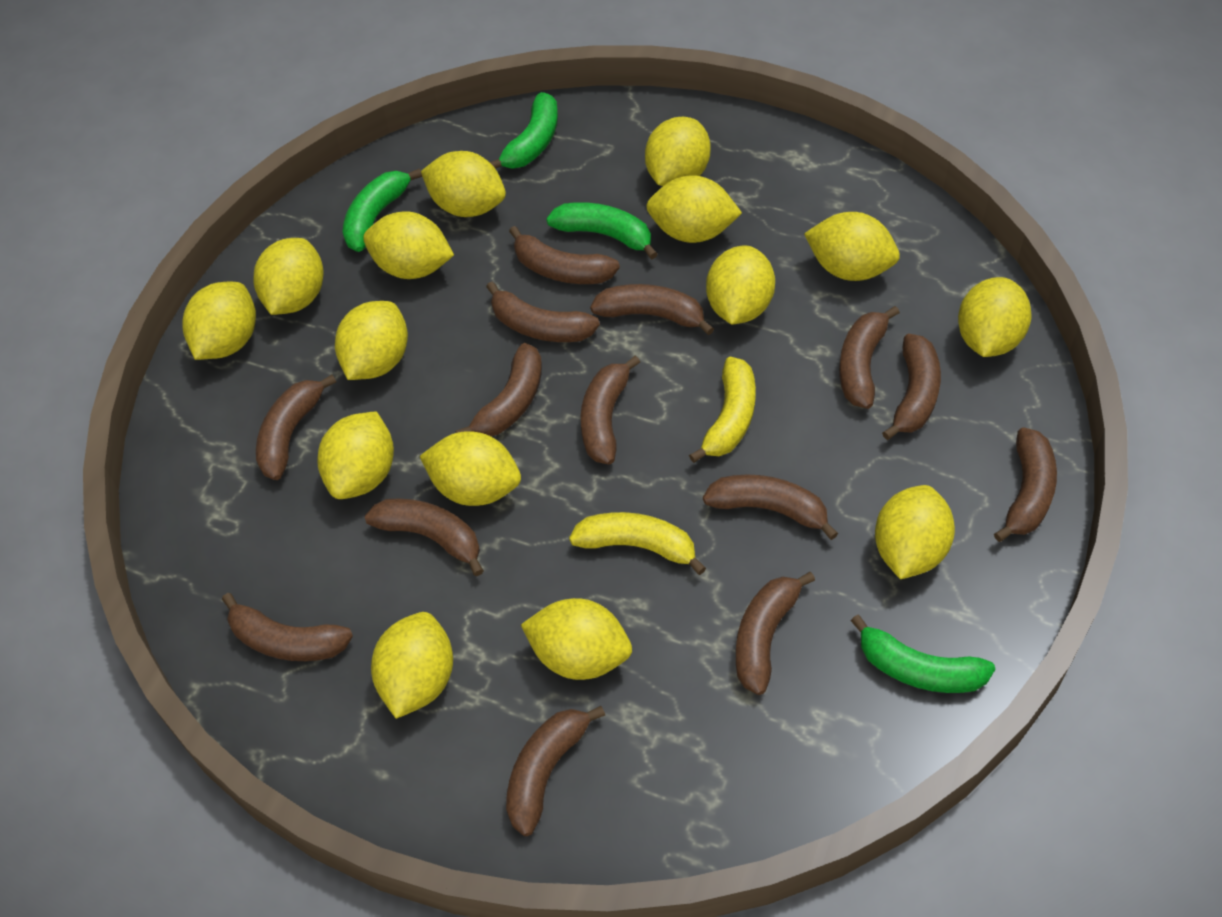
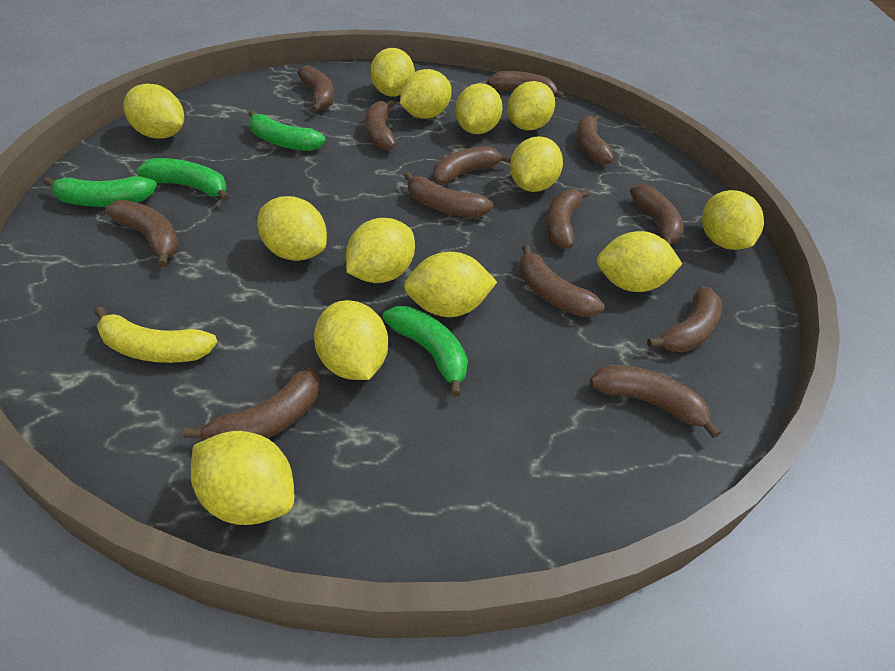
brown banana: [222,593,353,661] [256,375,336,480] [365,499,484,576] [455,343,542,436] [486,282,600,342] [506,706,605,836] [509,226,620,284] [581,355,640,464] [590,284,714,335] [703,475,838,540] [736,572,815,695] [839,306,900,409] [882,334,941,440] [994,427,1057,542] = 14 -> [105,200,179,267] [183,368,320,440] [297,65,334,112] [365,100,396,151] [404,172,493,217] [433,146,512,185] [487,71,565,99] [519,245,605,317] [546,189,590,249] [576,115,614,165] [590,365,721,438] [630,184,684,245] [647,287,722,353] = 13
yellow banana: [569,512,706,575] [689,357,756,463] = 2 -> [95,307,218,363] = 1
yellow lemon: [182,282,256,360] [254,238,323,315] [317,411,394,499] [335,301,408,380] [363,211,454,279] [371,612,453,719] [420,431,521,506] [421,151,506,217] [521,598,632,680] [645,117,711,186] [646,175,742,243] [706,246,775,324] [804,212,900,281] [875,485,955,579] [958,277,1031,357] = 15 -> [123,83,184,139] [191,431,294,525] [257,196,327,261] [314,300,388,380] [346,218,415,283] [371,48,415,97] [400,69,452,118] [404,252,497,317] [455,83,503,134] [507,81,555,130] [510,136,563,192] [597,231,682,292] [702,190,764,250] = 13

